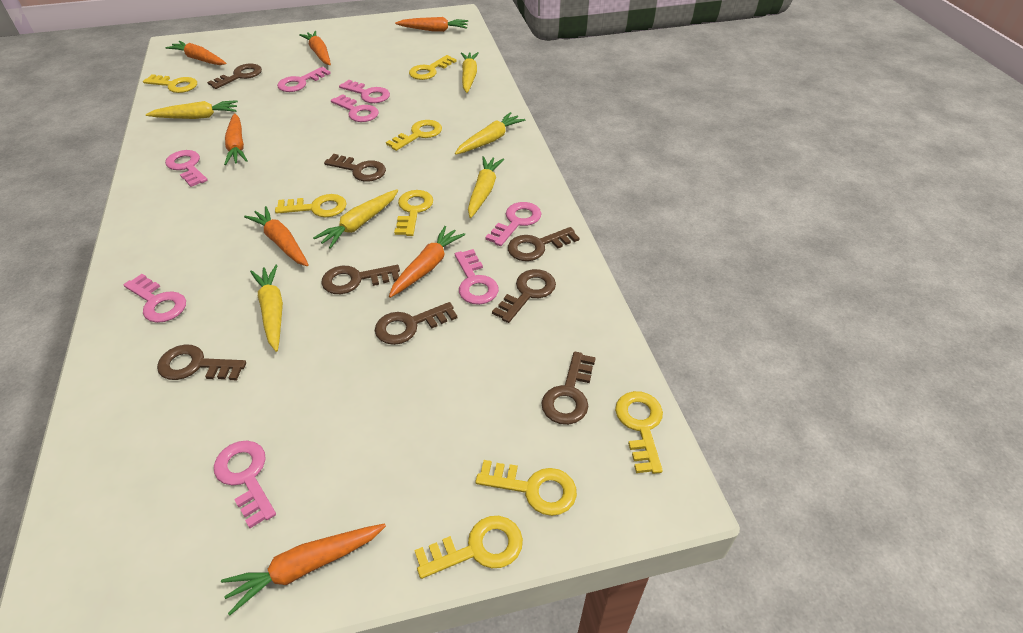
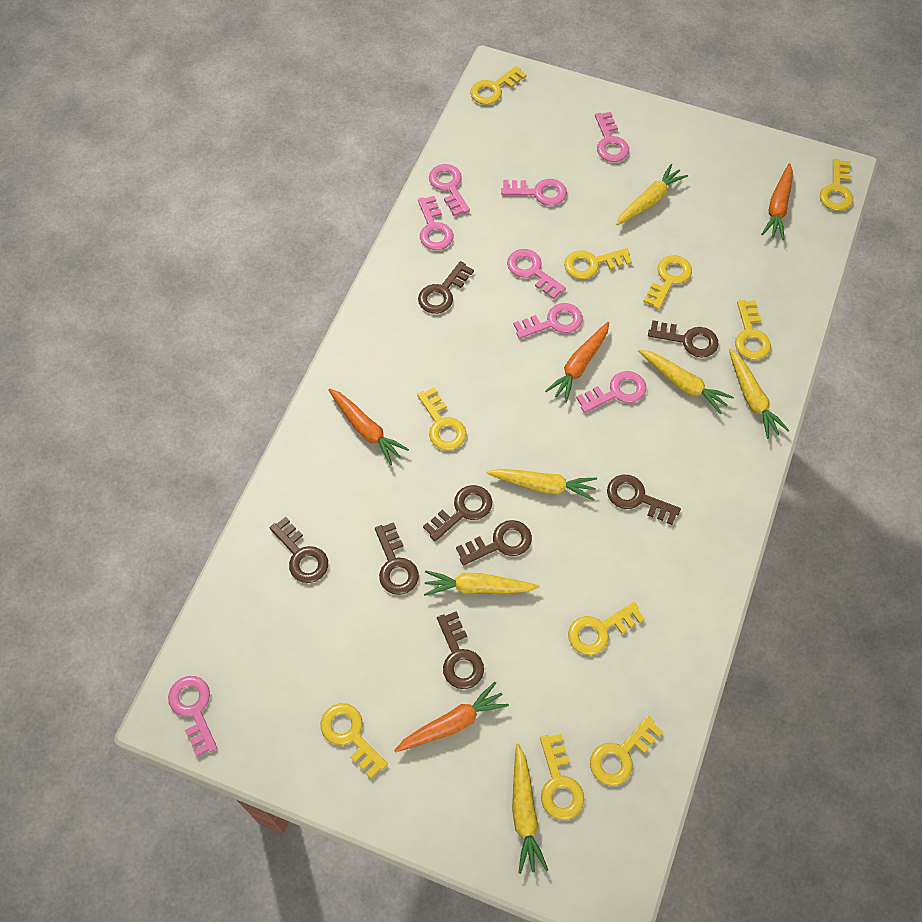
orange carrot: [165,41,227,65] [221,523,386,616] [224,113,248,165] [244,206,309,266] [299,31,331,65] [389,226,465,298] [395,17,468,32] = 7 -> [328,388,409,465] [394,682,509,752] [545,322,609,403] [761,163,793,240] = 4
yellow key: [143,74,197,93] [275,194,347,217] [386,120,442,151] [394,190,433,236] [409,55,456,80] [414,516,523,579] [475,460,577,516] [615,391,663,474] = 8 -> [321,703,388,778] [417,387,467,450] [470,66,527,105] [540,734,584,820] [564,248,632,279] [568,602,645,655] [590,716,663,786] [643,255,692,309] [735,300,771,360] [820,159,853,211] = 10

